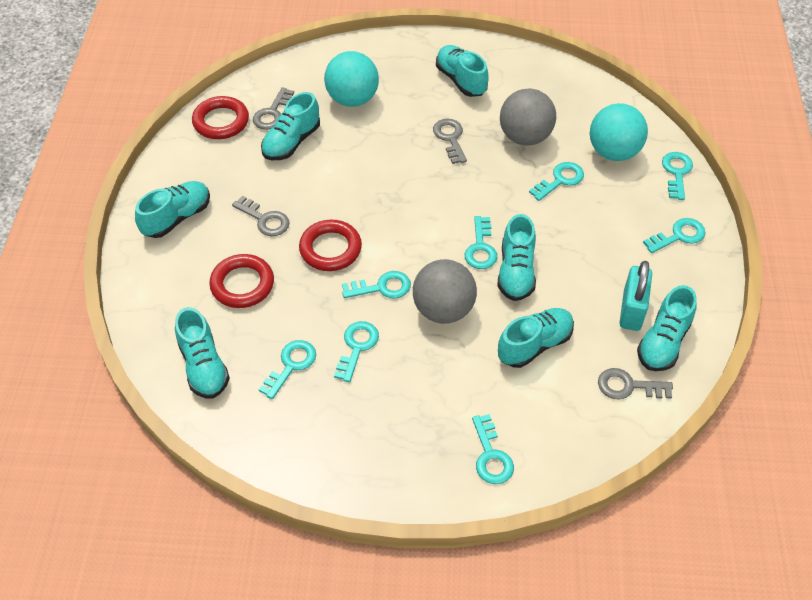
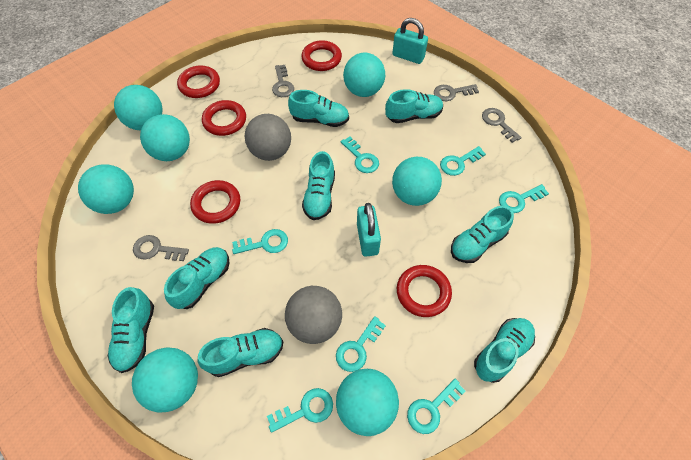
red ring: [192,96,249,139] [209,254,274,308] [299,220,362,271] = 3 -> [177,65,220,98] [190,180,240,224] [202,100,246,136] [302,40,342,71] [397,265,452,317] = 5
turquoise ball: [324,51,379,107] [590,103,648,161] = 2 -> [78,164,134,214] [114,85,162,130] [132,347,198,413] [140,114,190,161] [336,369,399,436] [343,53,385,97] [392,157,442,206] = 7
turquoise key: [259,340,316,399] [334,321,379,382] [342,271,411,299] [465,216,498,269] [472,414,514,484] [529,162,584,201] [643,218,706,253] [662,152,693,200] = 8 -> [232,229,288,254] [267,388,333,433] [336,316,386,372] [341,137,379,173] [407,379,465,434] [440,146,486,176] [499,184,549,213] = 7
turquoise padlock: [619,261,652,331] = 1 -> [357,203,381,257] [392,18,428,64] = 2
turquoise shoe: [135,181,210,238] [175,307,230,398] [261,92,320,160] [436,45,489,97] [497,214,536,301] [498,308,574,368] [637,285,697,371] = 7 -> [108,287,154,373] [164,247,229,309] [198,328,283,377] [288,90,349,127] [302,151,335,220] [385,89,443,123] [451,206,514,263] [474,318,535,383] = 8

